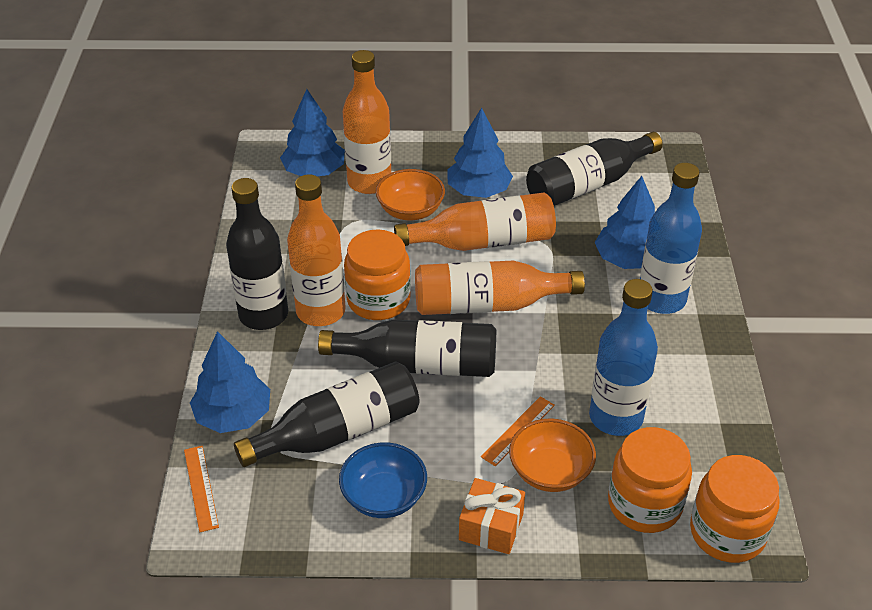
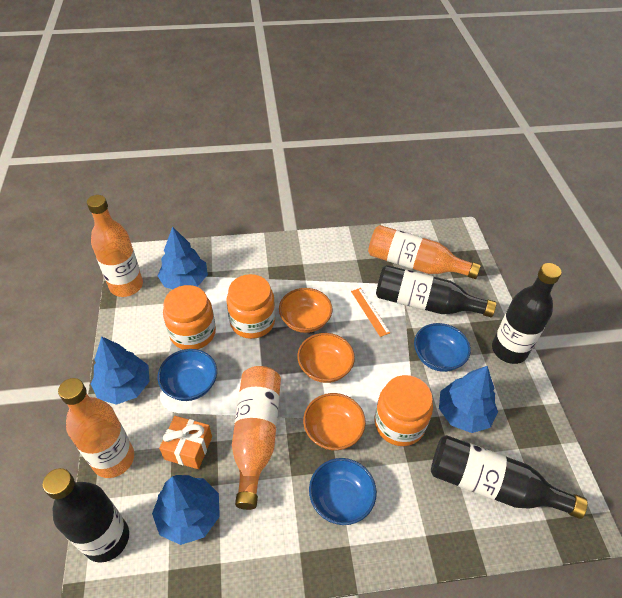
blue bottle: [589,279,658,436] [640,163,702,314] = 2 -> none = 0
blue bowl: [339,442,427,518] = 1 -> [158,349,217,401] [309,458,377,525] [414,323,471,372] = 3
orange bowl: [376,169,445,220] [509,418,596,492] = 2 -> [279,288,333,333] [297,333,355,383] [303,393,366,450] = 3
orange ruler: [184,446,219,532] [481,396,555,466] = 2 -> [351,288,390,337] = 1

